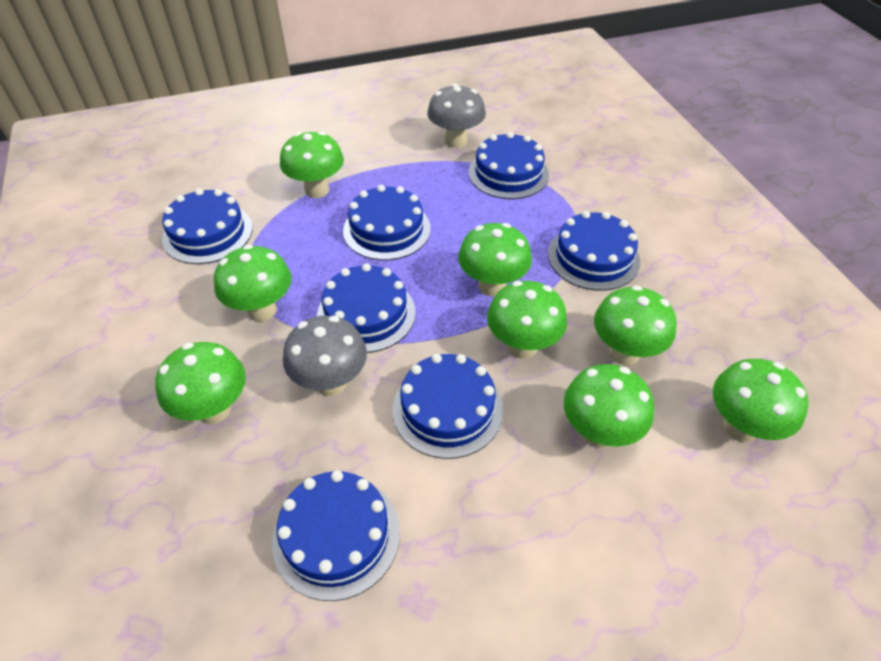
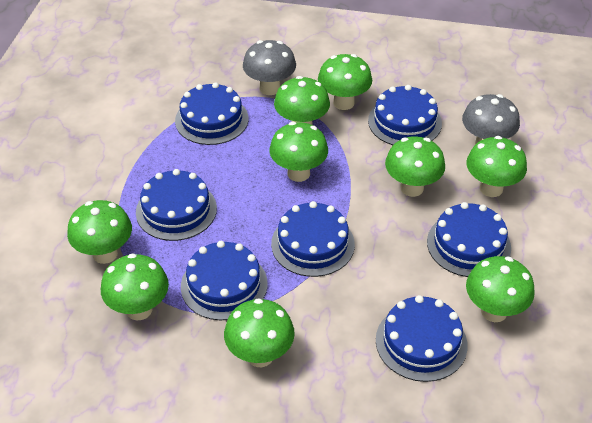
green mushroom: [155,342,246,424] [214,245,292,321] [280,131,344,198] [458,223,532,297] [487,281,567,359] [564,364,654,448] [594,285,677,365] [713,359,809,442] = 8 -> [67,200,132,264] [101,253,169,321] [224,298,295,367] [269,122,328,182] [274,76,330,125] [318,54,372,110] [385,136,445,197] [466,136,527,197] [466,256,534,322] = 9

